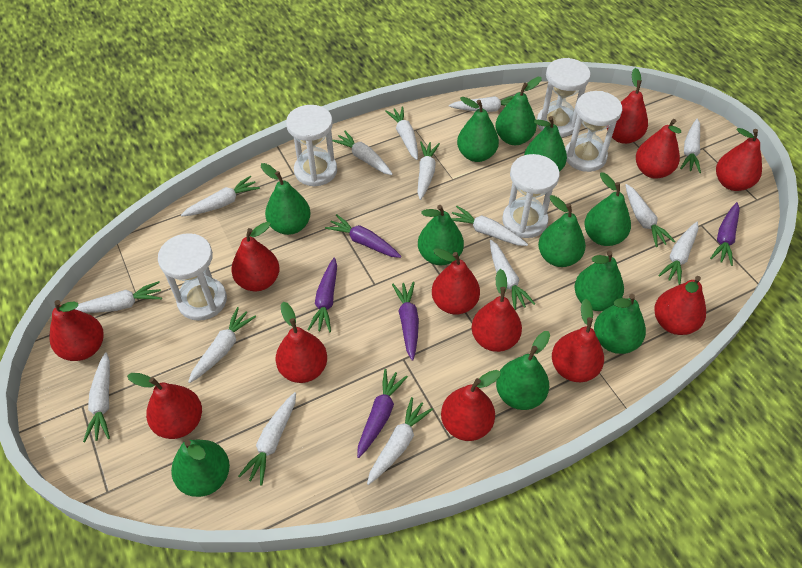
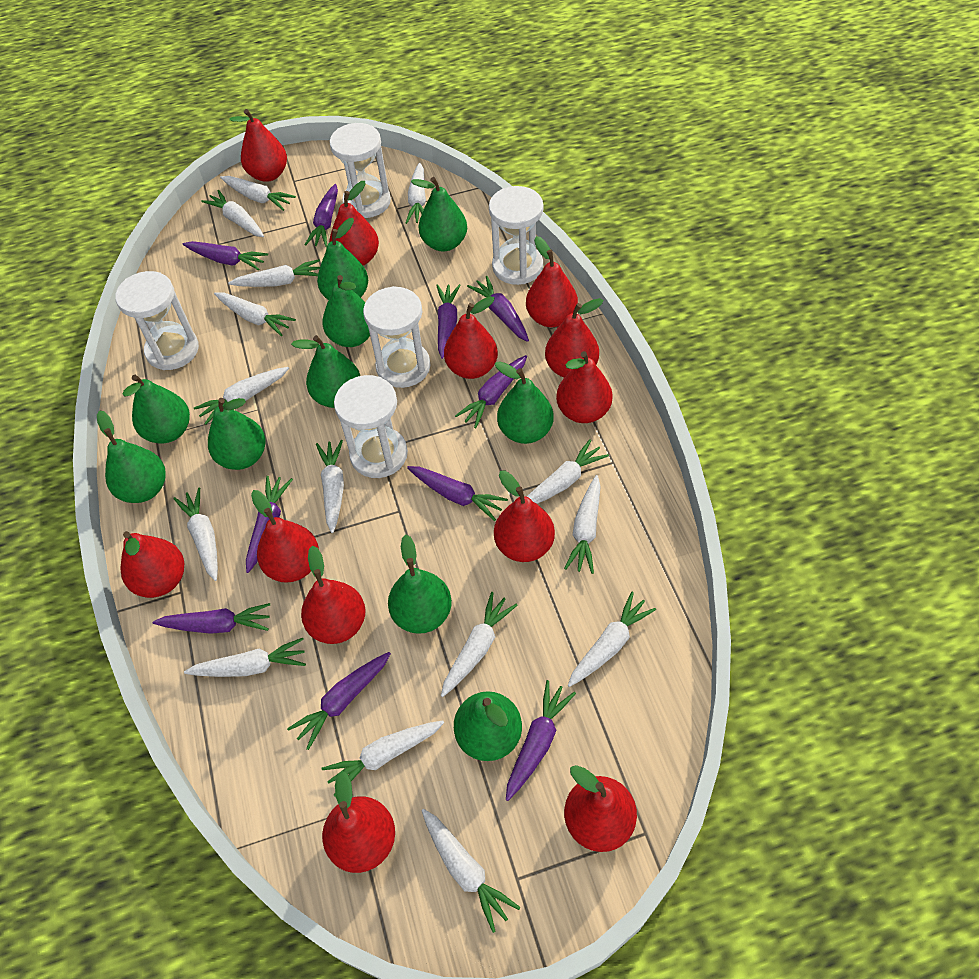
green pear: [171,439,230,497] [261,163,311,235] [418,205,464,265] [457,97,499,162] [495,77,542,145] [496,331,550,410] [524,116,567,172] [538,195,586,267] [574,251,624,311] [584,172,631,246] [594,294,646,354] = 11 -> [97,410,166,503] [123,375,190,444] [208,398,266,470] [291,335,360,408] [317,218,368,300] [322,275,370,347] [388,535,452,634] [411,177,467,251] [454,691,522,761] [495,361,554,444] = 10
purple carrot: [308,258,337,332] [325,214,401,258] [357,369,408,458] [392,282,419,361] [710,202,740,266] = 5 -> [153,603,270,634] [183,241,268,270] [246,476,293,573] [287,652,391,750] [305,184,338,247] [407,466,508,521] [436,284,461,359] [455,355,527,428] [467,276,529,342] [506,680,576,801] = 10

